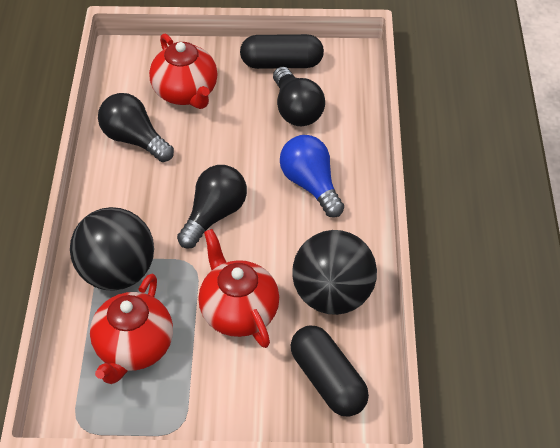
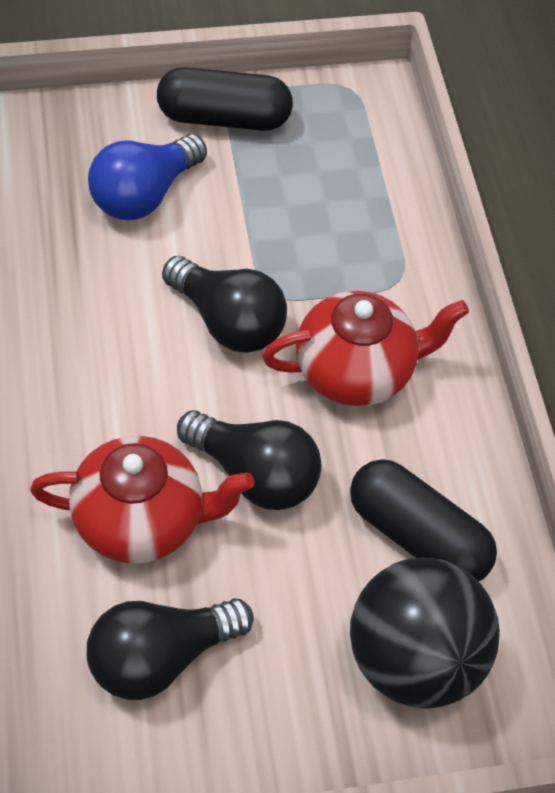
black ball: [70,207,154,291] [292,230,377,315] = 2 -> [350,558,500,709] = 1
red teapot: [90,274,173,384] [149,34,217,109] [198,229,279,348] = 3 -> [30,436,254,564] [262,291,469,406] = 2

